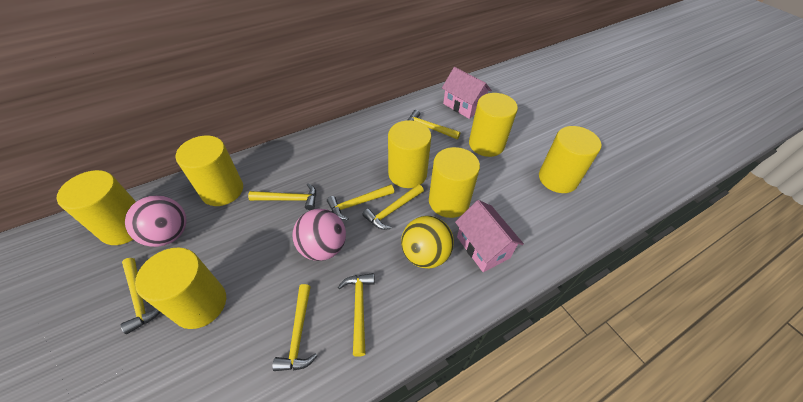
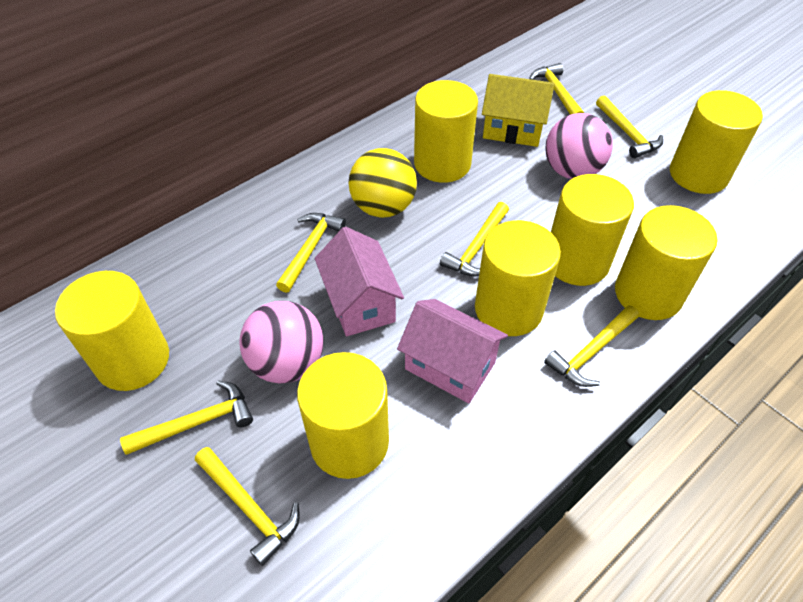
yellow house: none = 0 -> [482,74,555,147] = 1

